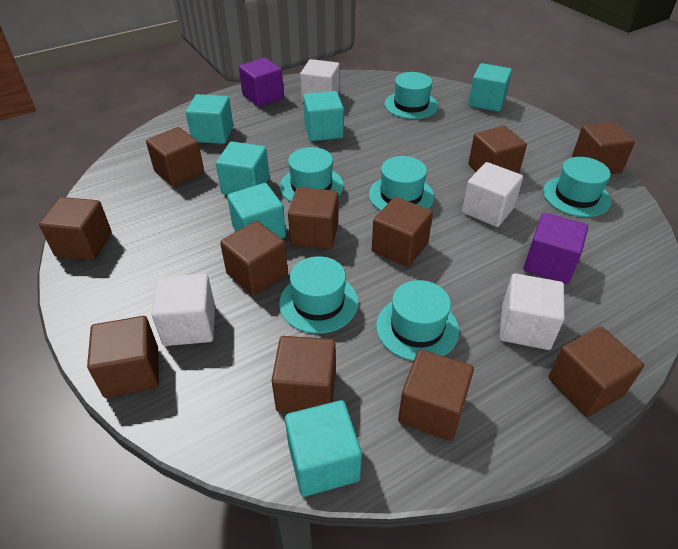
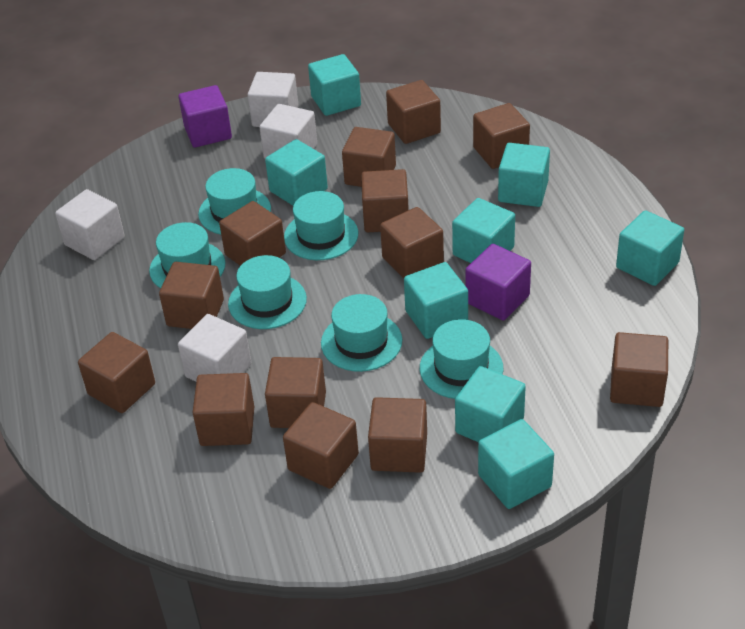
brown cube: [39,197,112,260] [87,316,159,398] [146,127,204,187] [220,221,288,296] [271,336,336,413] [288,187,338,249] [372,197,433,267] [398,349,474,441] [468,126,527,174] [548,327,644,417] [572,122,635,174] = 11 -> [78,332,155,413] [159,262,224,329] [192,373,254,446] [219,201,286,266] [265,357,326,428] [283,402,359,489] [342,127,396,187] [361,169,409,232] [368,397,427,473] [380,207,444,278] [386,80,441,144] [473,103,530,169] [610,332,668,407] = 13
turquoise cube: [186,94,233,144] [216,142,269,195] [227,183,286,239] [285,400,362,497] [303,91,344,141] [468,63,512,112] = 6 -> [265,139,328,206] [308,54,361,116] [404,262,468,339] [452,198,515,263] [455,366,526,442] [478,419,554,509] [498,143,550,207] [616,210,684,286] = 8

